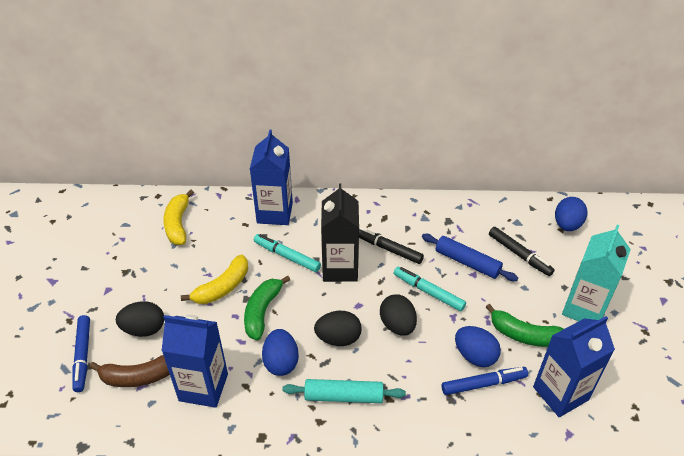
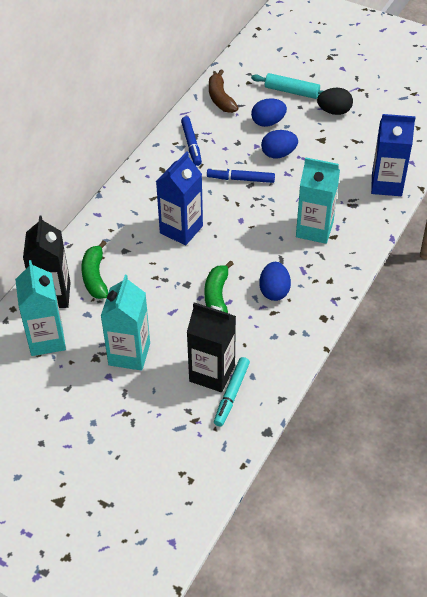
black carton: [321,183,359,282] = 1 -> [23,215,70,308] [187,302,236,392] = 2
black egg: [116,301,164,337] [314,311,361,346] [380,294,417,336] = 3 -> [317,88,353,115] = 1
black marker: [359,227,424,264] [489,227,555,276] = 2 -> none = 0
blue carton: [162,315,228,408] [250,130,293,225] [533,316,615,417] = 3 -> [156,152,203,245] [371,114,416,196] = 2
blue rolling pin: [422,234,518,281] = 1 -> none = 0
turquoise carton: [562,225,631,321] = 1 -> [15,260,66,356] [101,275,150,371] [296,157,340,244] = 3
turquoise marker: [254,234,321,272] [394,266,466,311] = 2 -> [214,357,250,427] = 1
yellow banana: [163,190,194,245] [181,255,248,304] = 2 -> none = 0

